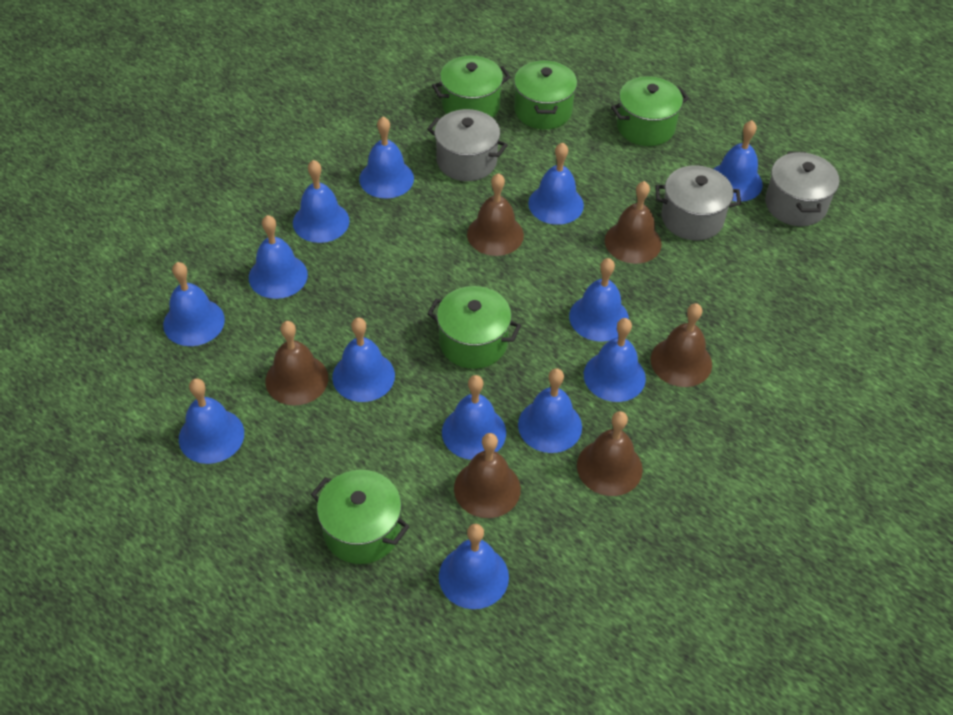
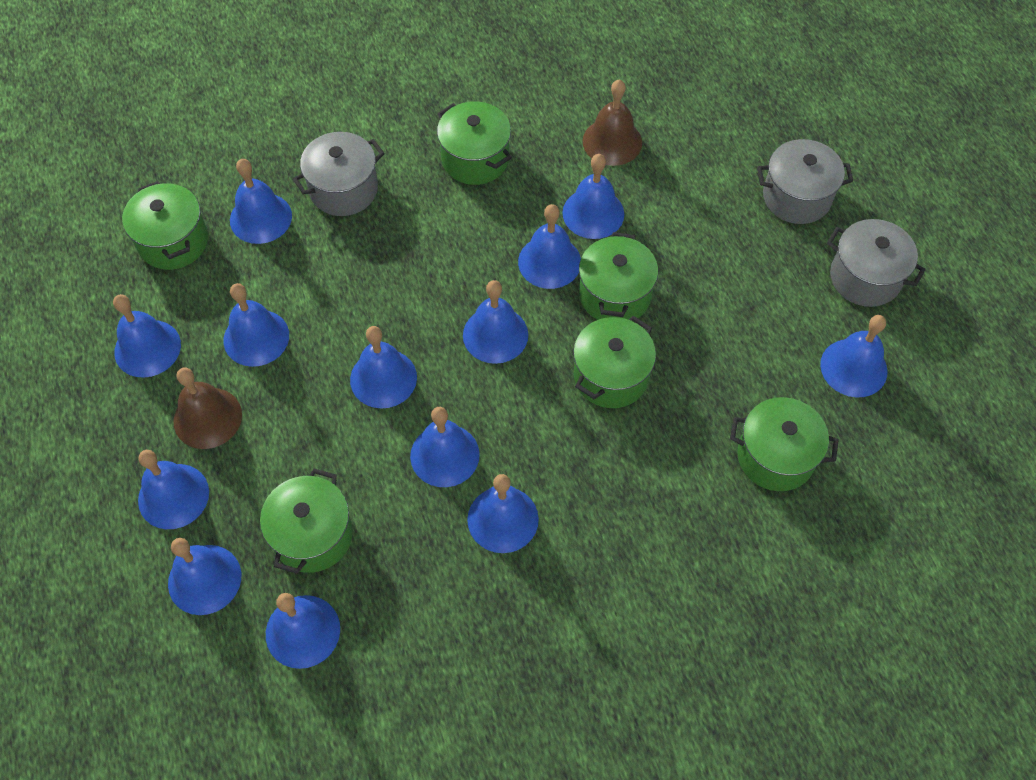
brown bell: [265,321,328,406] [454,433,521,518] [467,173,524,256] [577,411,643,496] [605,181,662,264] [651,303,712,387] = 6 -> [174,367,242,449] [583,79,642,166] = 2
green pot: [311,470,409,564] [427,286,521,369] [432,55,511,118] [514,60,577,129] [611,76,689,146] = 5 -> [122,181,208,270] [260,469,353,574] [437,101,512,185] [573,316,656,408] [579,232,658,320] [730,397,839,491] = 6

